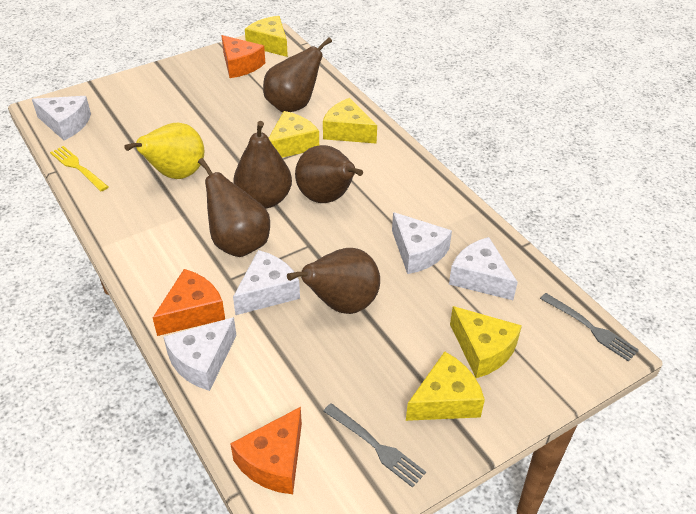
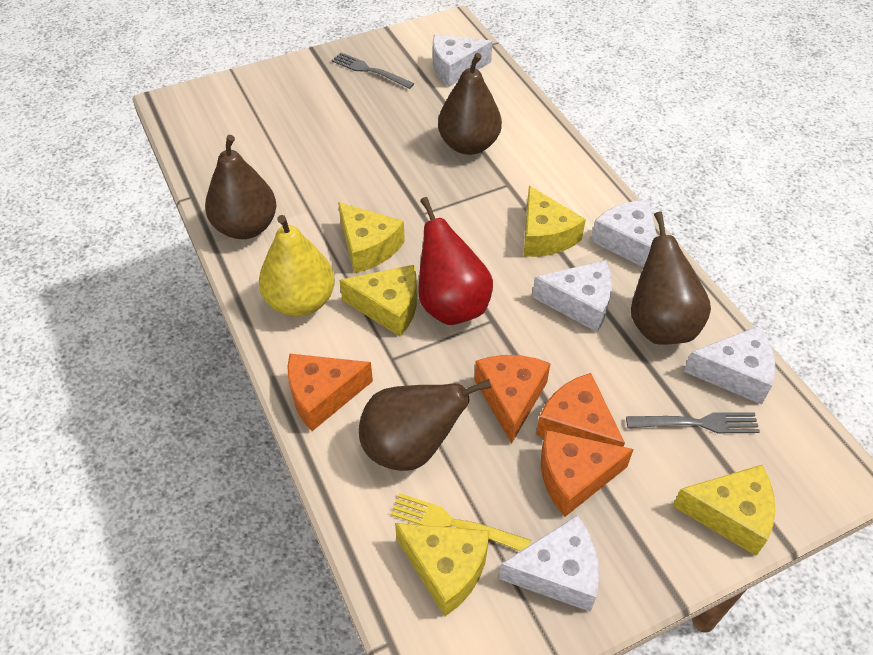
brown pear: [198,158,270,257] [233,121,292,208] [263,37,332,112] [287,248,380,314] [295,145,363,203] = 5 -> [205,135,276,239] [359,379,492,471] [438,53,502,155] [631,212,711,345] = 4
orange cheese: [153,269,225,336] [221,35,265,78] [230,407,302,494] = 3 -> [287,354,373,431] [475,355,551,444] [536,373,625,447] [541,430,634,517] = 4
red pear: none = 0 -> [418,197,493,325] = 1

